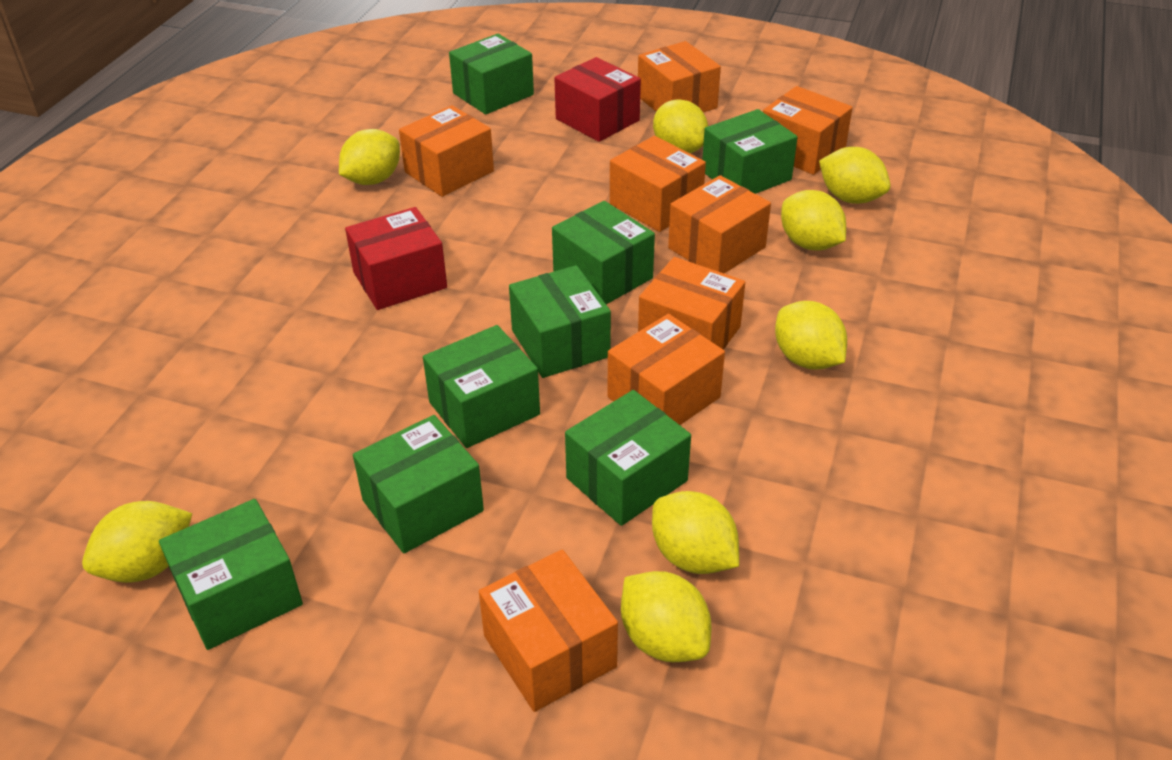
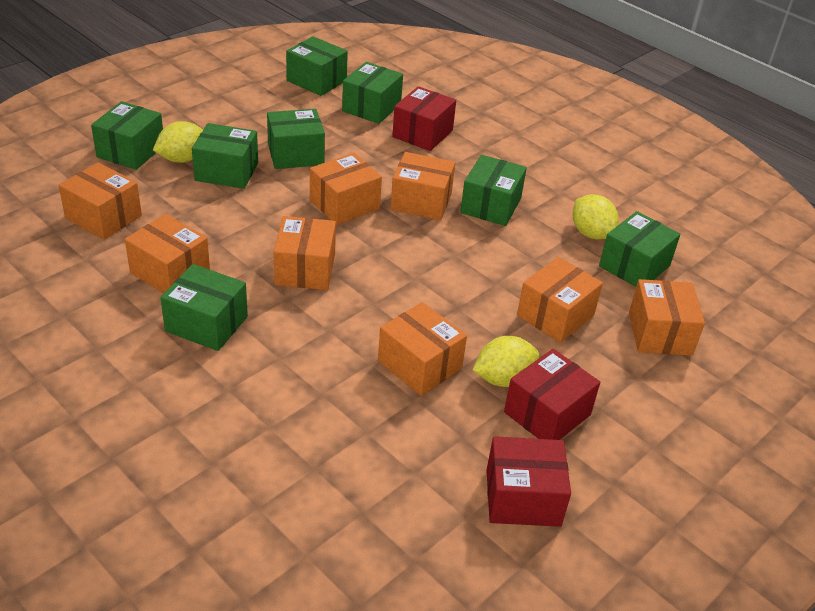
red box: [345,207,447,310] [554,57,641,142] = 2 -> [392,86,456,151] [486,436,571,527] [504,349,600,440] = 3
yellow lemon: [82,501,193,583] [339,129,400,185] [621,571,711,662] [652,491,739,574] [653,99,708,153] [775,301,847,370] [781,190,846,250] [819,147,891,204] = 8 -> [153,121,203,163] [473,336,539,387] [572,194,619,239] = 3

